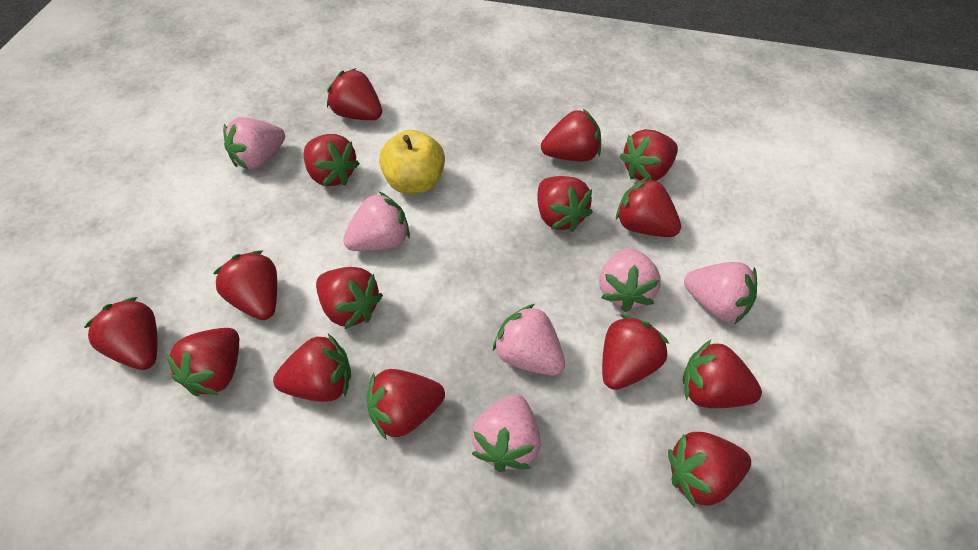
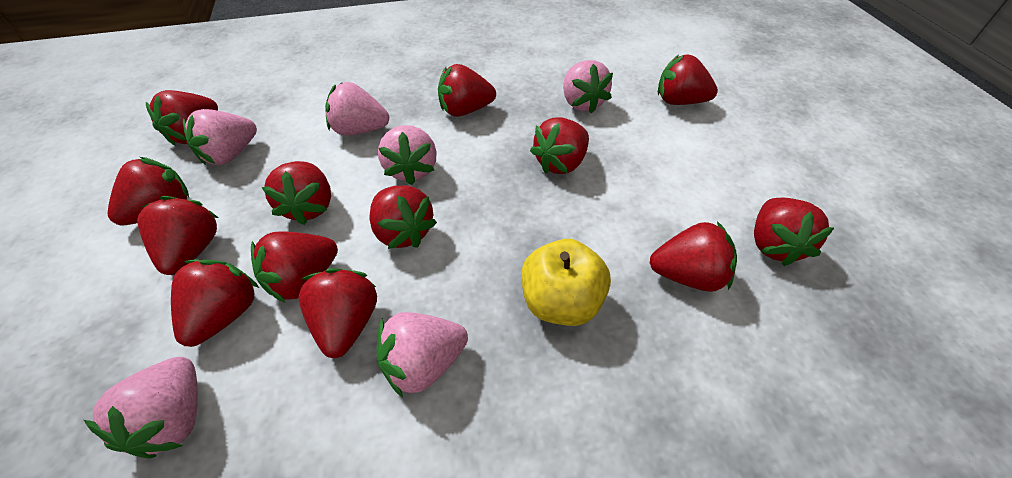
red strawberry: [84,297,157,370] [166,328,239,396] [213,250,277,320] [273,334,351,402] [304,134,360,186] [316,267,383,329] [327,68,382,120] [367,369,445,440] [538,176,593,232] [541,109,601,162] [602,315,669,390] [616,177,681,237] [620,129,678,181] [668,432,751,508] [683,340,762,408] = 15 -> [108,157,189,225] [137,196,218,275] [146,90,218,146] [171,260,259,347] [251,231,338,303] [262,161,331,225] [299,268,377,358] [369,186,437,249] [438,64,496,117] [530,117,589,174] [650,221,737,292] [658,55,718,105] [754,198,834,266] = 13

